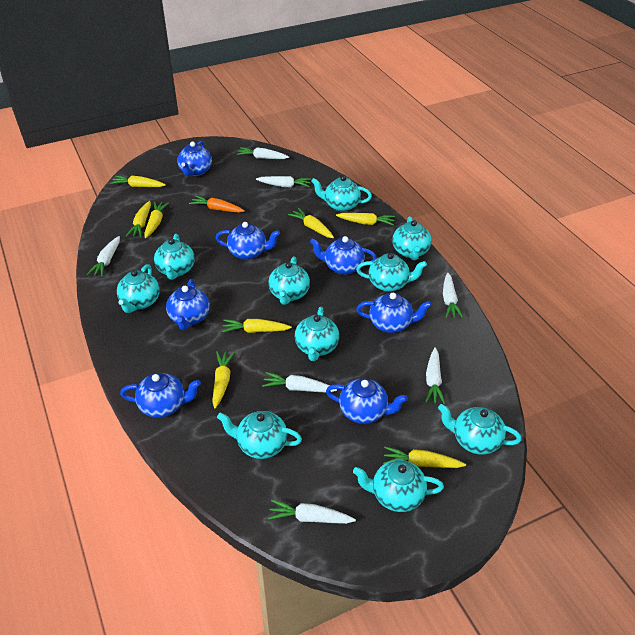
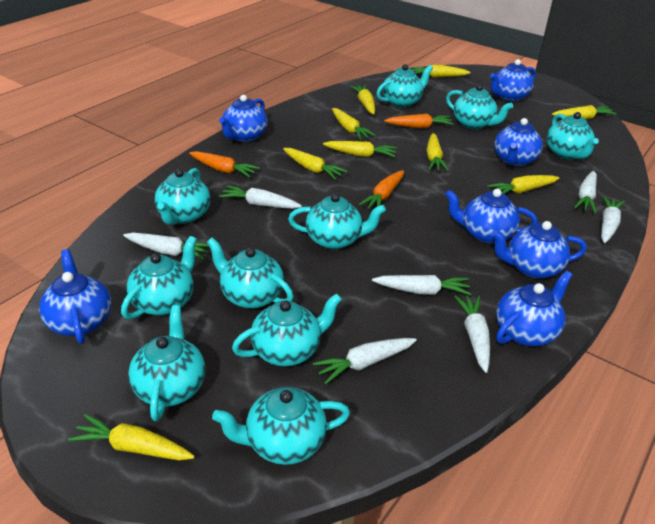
orange carrot: [189,195,245,213] = 1 -> [189,151,260,178] [359,170,404,209] [384,114,454,128] = 3
yellow carrot: [110,175,166,187] [126,201,151,237] [144,202,169,238] [212,351,235,409] [222,319,292,333] [288,208,334,238] [336,213,395,226] [383,447,466,468] = 8 -> [68,414,195,461] [283,148,347,180] [323,141,397,157] [332,108,376,140] [350,85,375,114] [410,65,471,78] [427,133,449,171] [487,175,559,194] [552,105,617,119] = 9

